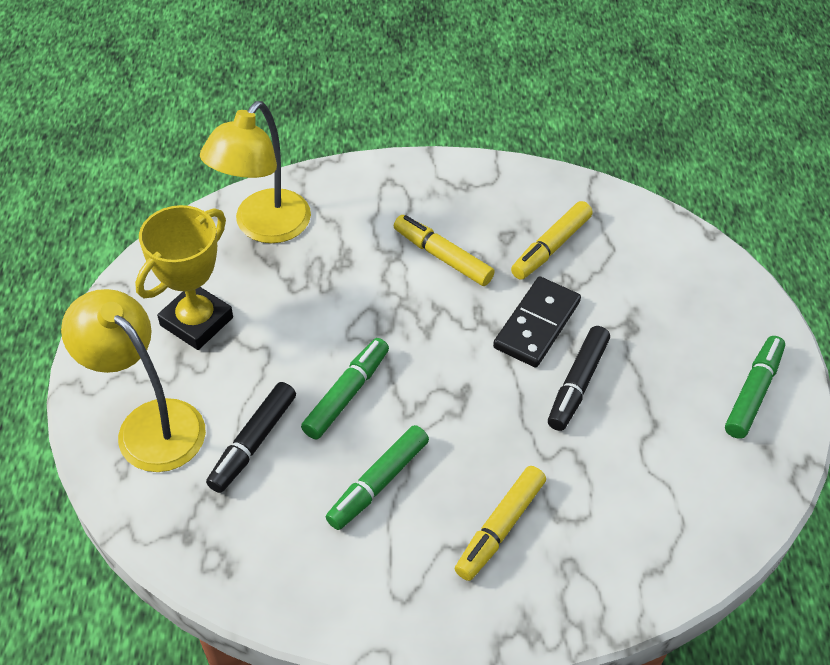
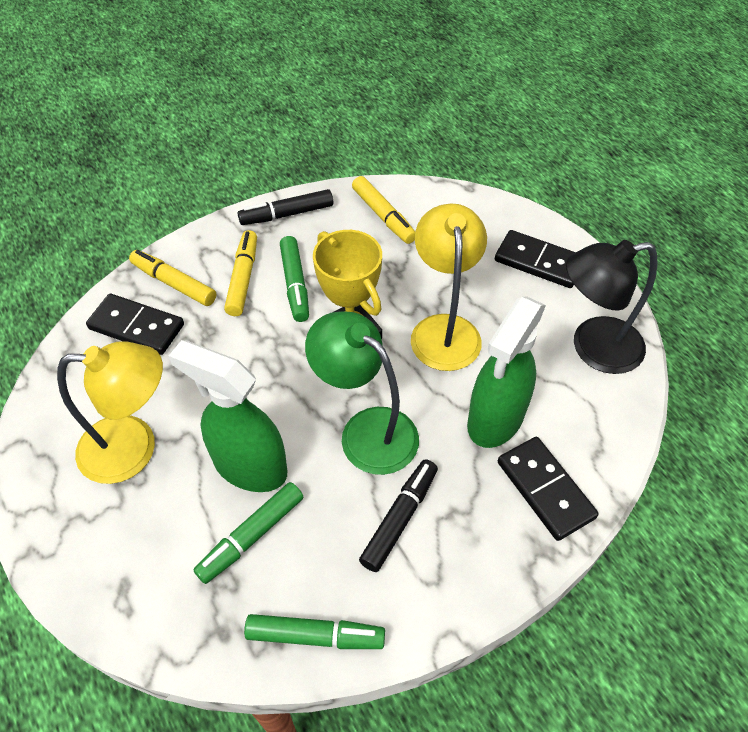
black domino: [493,277,581,368] = 1 -> [86,294,184,355] [495,230,575,288] [498,437,599,541] = 3
black lamp: none = 0 -> [566,240,657,374] = 1
green lamp: none = 0 -> [305,311,419,475] = 1
green spray bottle: none = 0 -> [169,340,287,492] [467,297,546,448] = 2

